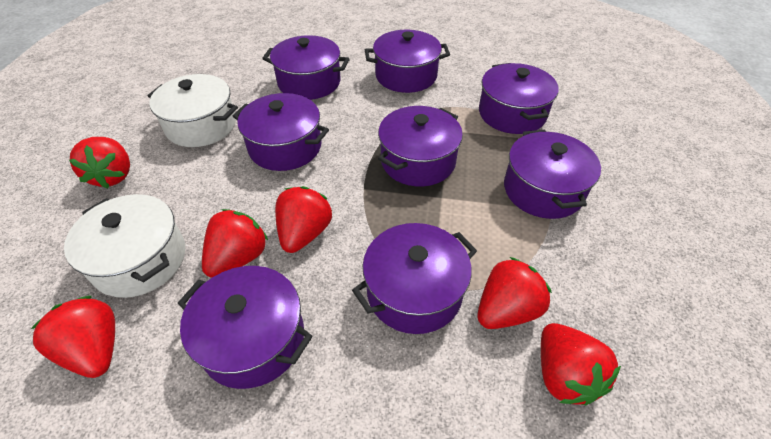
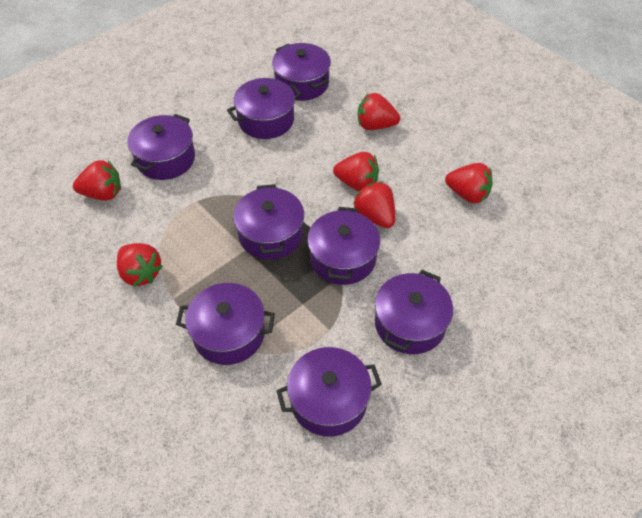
white pot: [64,194,186,298] [148,74,238,147] = 2 -> none = 0

